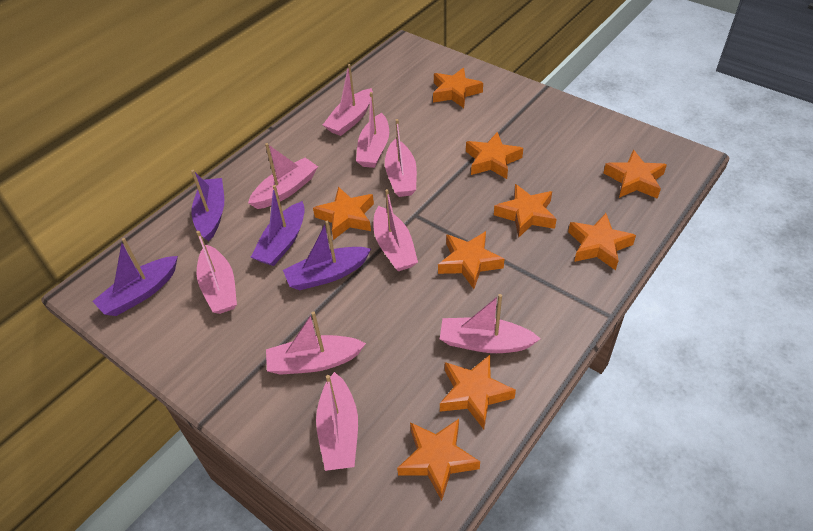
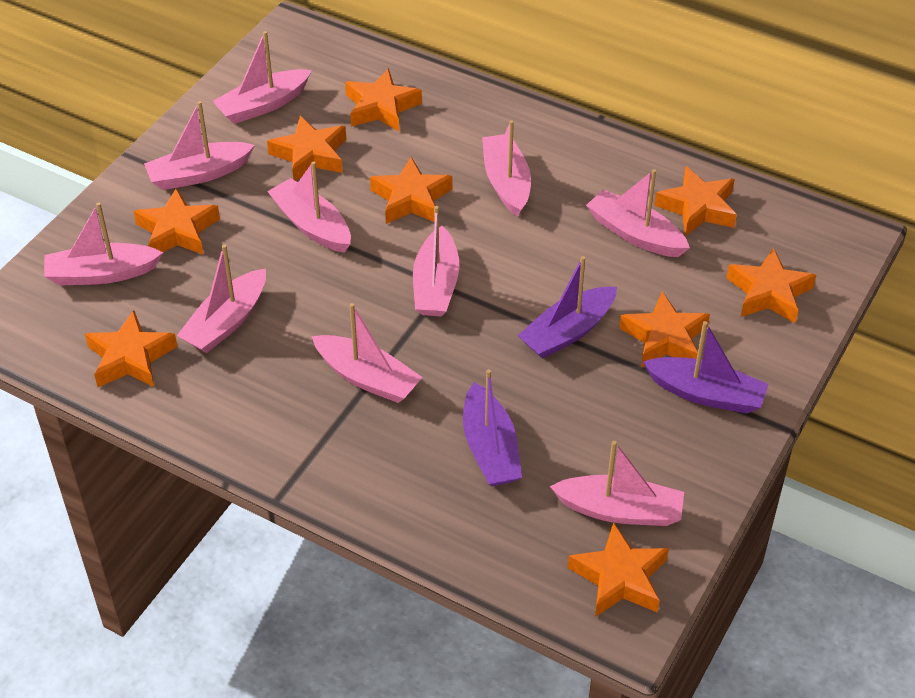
pink boat: [196,231,237,314] [248,143,318,209] [266,311,366,375] [316,372,358,471] [323,64,373,136] [356,92,389,168] [373,189,418,271] [385,119,417,197] [440,294,541,353] = 9 -> [44,202,163,286] [144,101,255,190] [177,244,266,353] [212,31,312,124] [267,161,351,253] [312,303,423,403] [413,206,459,316] [482,120,531,217] [550,441,684,526] [586,169,690,257] = 10
purple boat: [92,238,178,316] [191,170,224,242] [250,185,305,266] [283,220,371,290] = 4 -> [463,369,522,486] [517,256,617,359] [643,321,768,414] = 3

